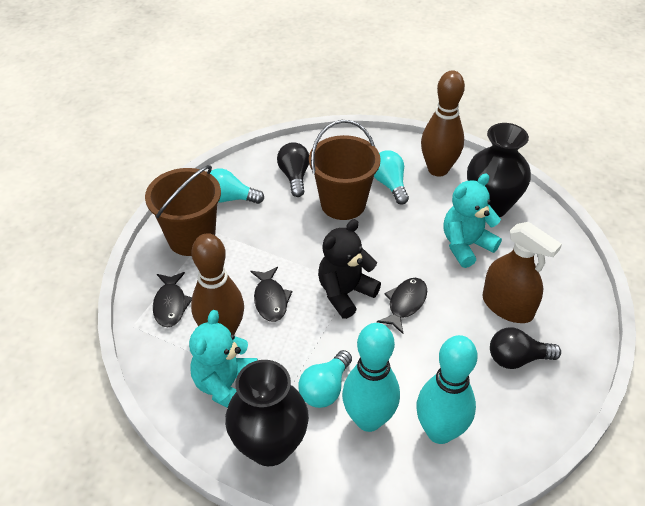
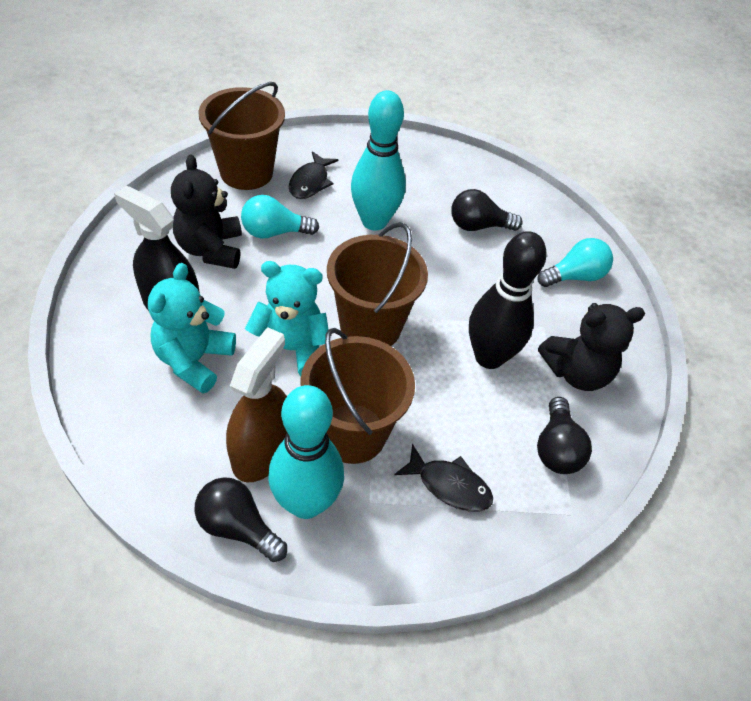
black bowling pin: none = 0 -> [469,231,546,369] = 1
black fish: [153,272,192,327] [251,267,292,322] [377,278,427,334] = 3 -> [289,151,338,199] [394,444,493,512] = 2
black light bulb: [277,142,309,197] [490,327,561,369] = 2 -> [194,477,287,562] [451,189,523,231] [537,397,592,474] = 3
black spray bottle: none = 0 -> [114,186,200,311] = 1
black teddy bear: [318,219,381,319] = 1 -> [171,155,242,269] [538,303,645,391] = 2
black vase: [225,360,309,466] [467,123,531,217] = 2 -> none = 0
brown bowling pin: [191,233,244,335] [421,70,465,177] = 2 -> none = 0
brown bucket: [145,165,221,256] [309,120,381,220] = 2 -> [198,82,285,190] [300,328,415,464] [327,222,428,346] = 3
turquoise light bulb: [210,168,264,204] [298,350,352,408] [374,151,409,205] = 3 -> [241,195,319,238] [537,238,613,287] = 2

